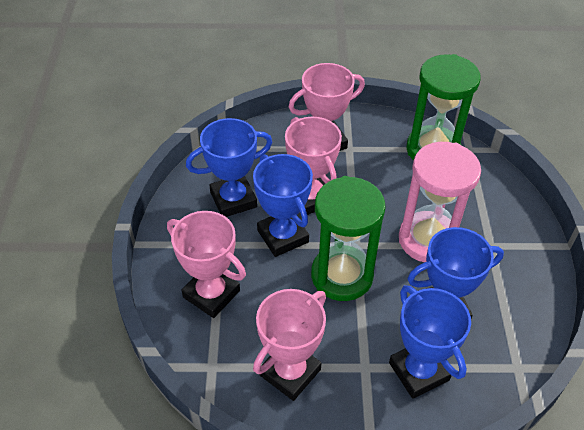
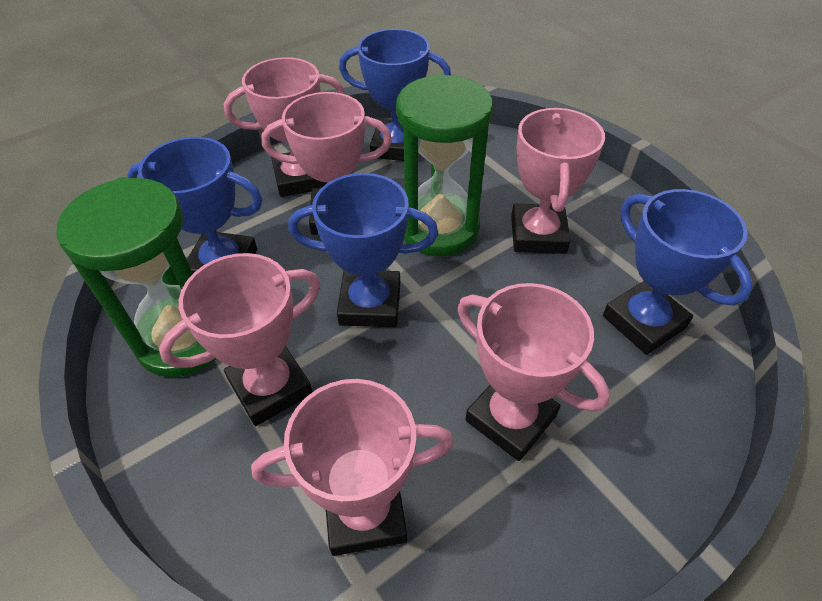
pink hourglass: [399,142,481,262] = 1 -> none = 0
pink trophy: [167,211,246,318] [253,289,326,401] [285,117,342,215] [289,63,365,151] = 4 -> [159,253,321,426] [224,57,345,197] [251,379,454,556] [262,92,392,235] [457,283,610,461] [511,108,605,254] = 6

